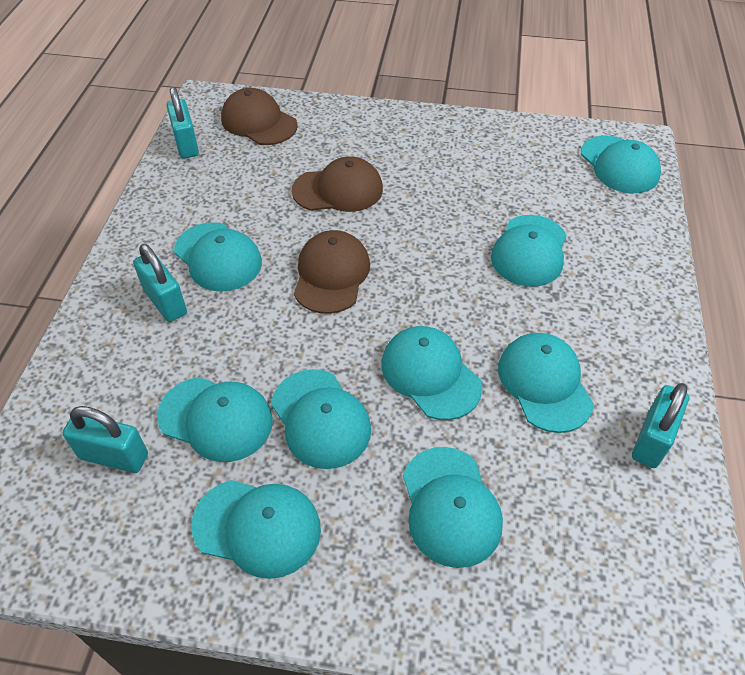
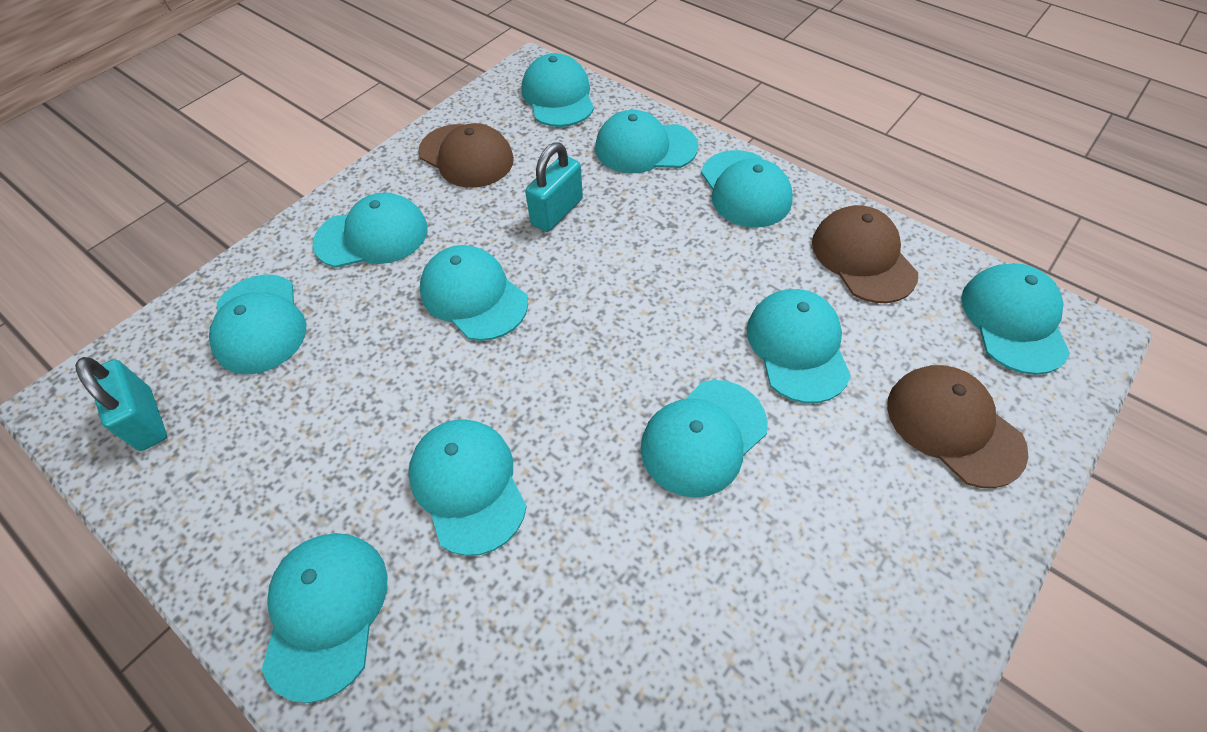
turquoise cap: [157,377,273,462] [174,222,262,292] [191,480,321,579] [271,369,371,469] [381,326,483,420] [403,447,503,568] [491,215,567,287] [498,333,594,433] [581,136,661,193] = 9 -> [209,275,306,374] [262,533,388,703] [312,192,428,268] [408,419,527,556] [420,245,528,341] [522,53,594,127] [595,110,699,173] [641,380,768,498] [701,150,793,227] [747,289,851,403] [961,263,1070,375] = 11
turquoise padlock: [63,406,148,473] [133,244,187,322] [167,87,199,159] [632,383,689,468] = 4 -> [75,357,167,451] [525,143,583,232] = 2

